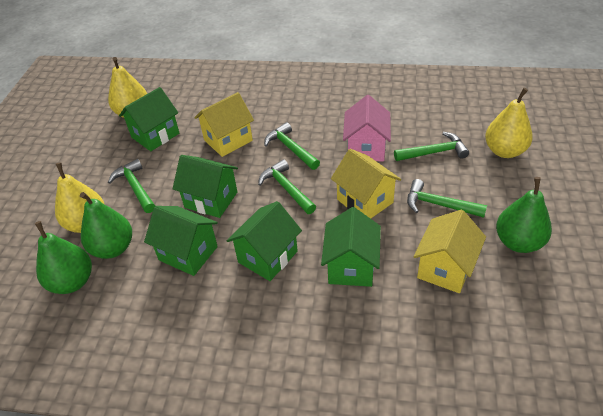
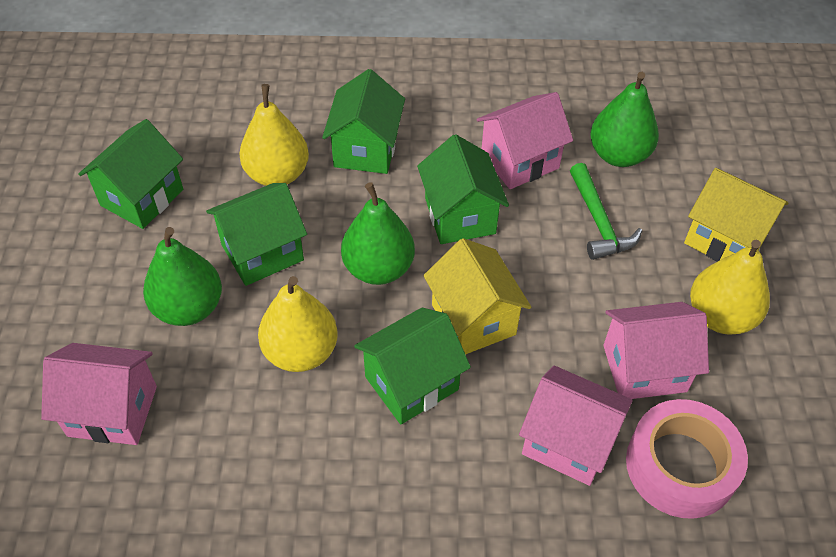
green hammer: [108,159,155,213] [258,159,316,214] [264,122,320,170] [394,132,469,161] [407,179,487,218] = 5 -> [570,163,642,260] = 1
pink house: [343,95,391,161] = 1 -> [41,343,157,445] [477,92,573,189] [519,366,633,486] [603,302,709,399] = 4
pink tape: none = 0 -> [626,399,748,519] = 1
yellow house: [194,92,254,157] [331,149,401,219] [413,210,486,293] = 3 -> [423,238,531,354] [684,168,788,262] = 2

